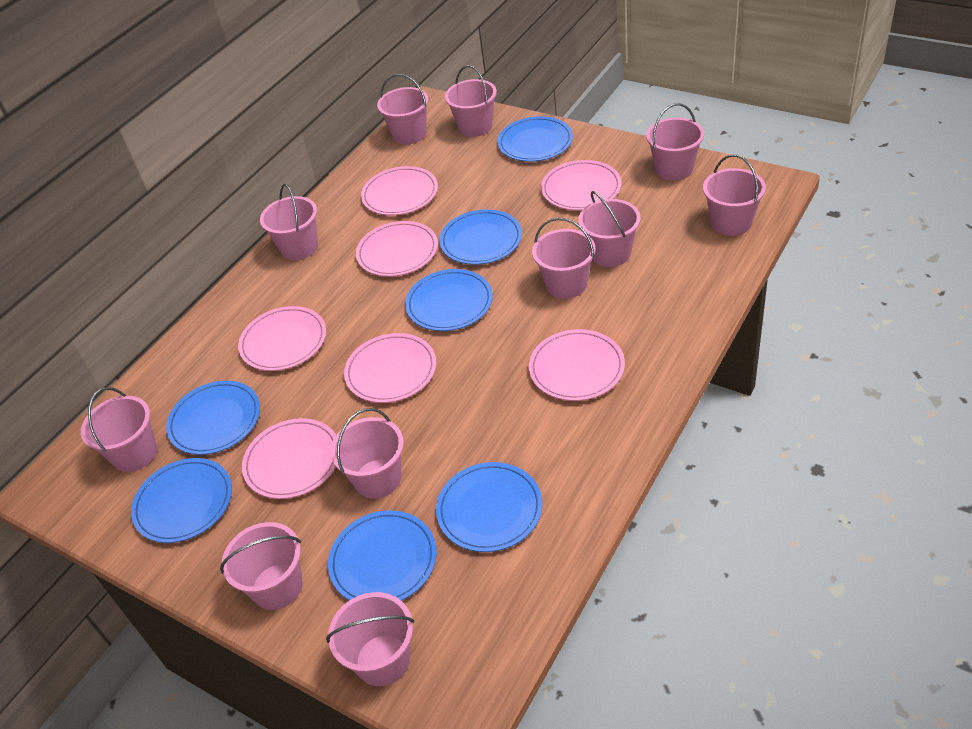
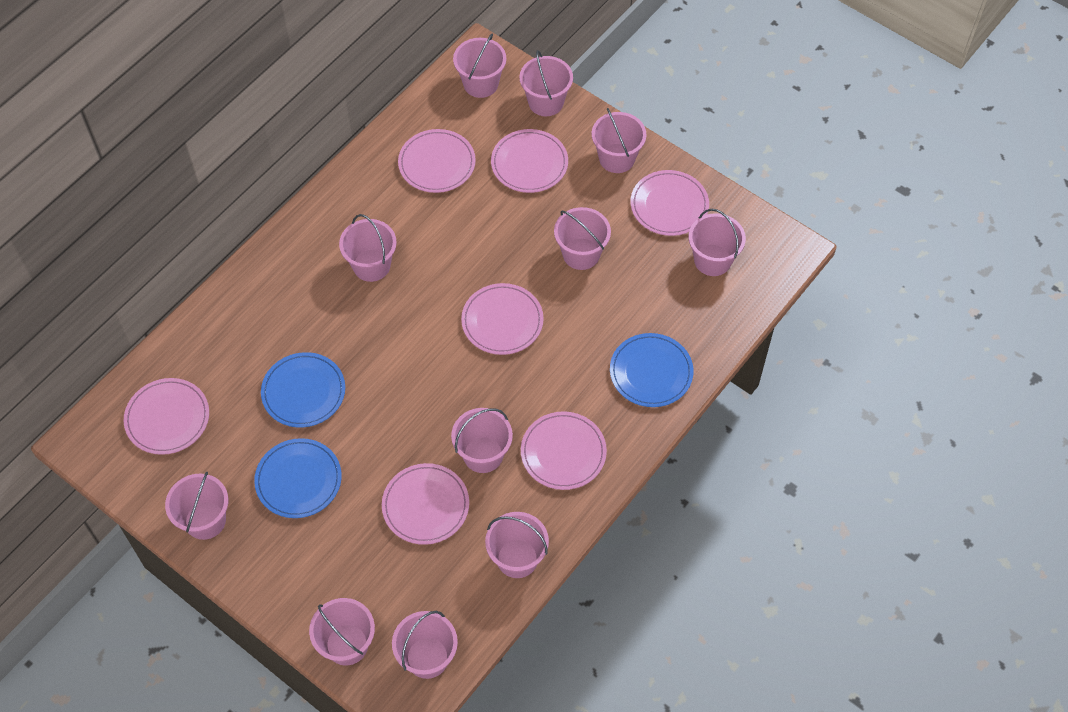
blue plate: [131,458,232,543] [166,381,260,455] [328,510,437,601] [405,269,493,331] [436,462,543,552] [439,209,522,265] [498,116,573,162] = 7 -> [254,438,342,518] [261,352,345,427] [610,333,694,407] = 3

